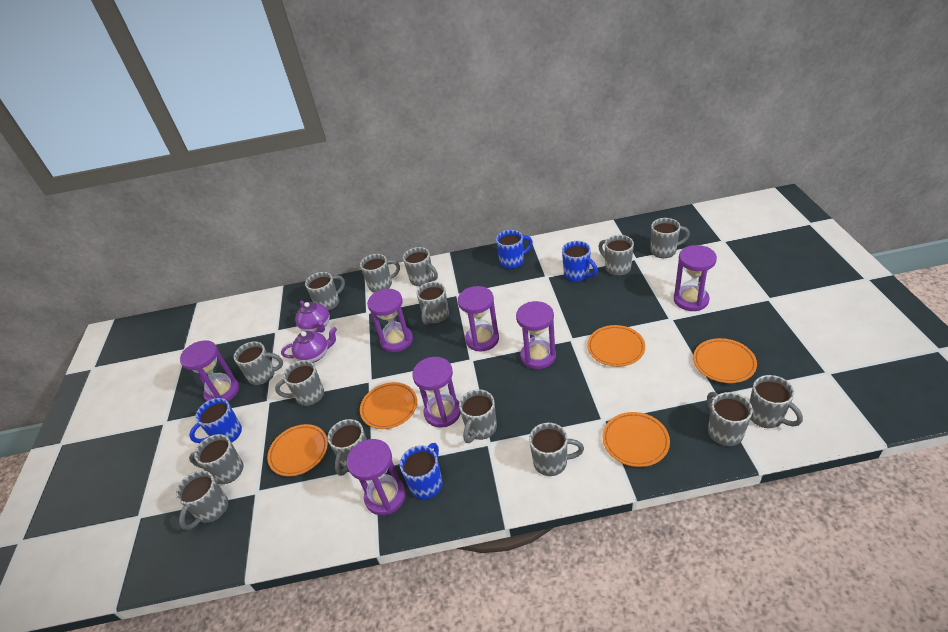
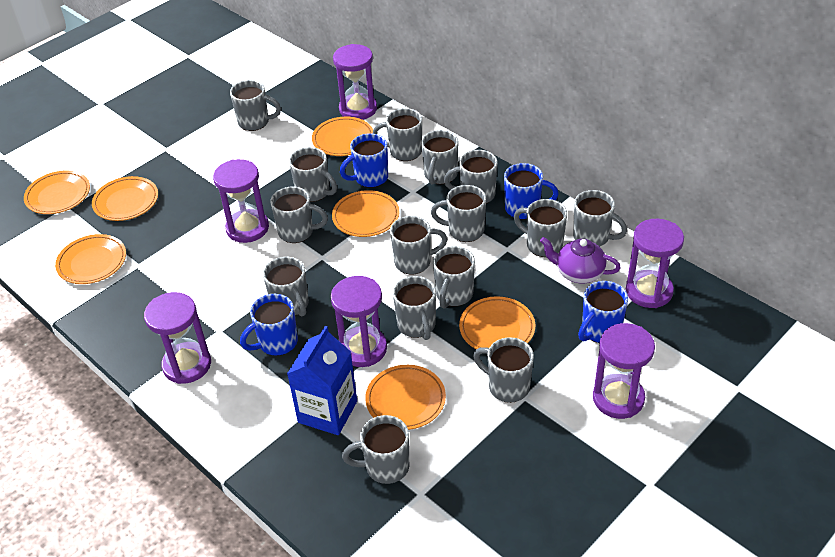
blue carton: none = 0 -> [287,326,357,435] = 1
orange plate: [267,424,328,476] [360,382,417,429] [587,325,645,367] [603,412,670,467] [693,338,757,383] = 5 -> [24,171,90,214] [55,234,126,284] [92,176,158,221] [312,117,373,156] [332,190,400,237] [365,365,446,430] [459,296,535,349] = 7
purple hourglass: [180,340,239,402] [347,439,406,515] [367,289,413,352] [412,357,461,428] [458,286,499,351] [516,301,556,369] [674,245,717,311] = 7 -> [144,292,211,384] [213,159,269,243] [331,276,387,367] [333,44,377,120] [593,323,655,419] [626,219,684,308] = 6
purple teapot: [281,327,337,363] [295,300,330,333] = 2 -> [540,237,621,284] = 1

